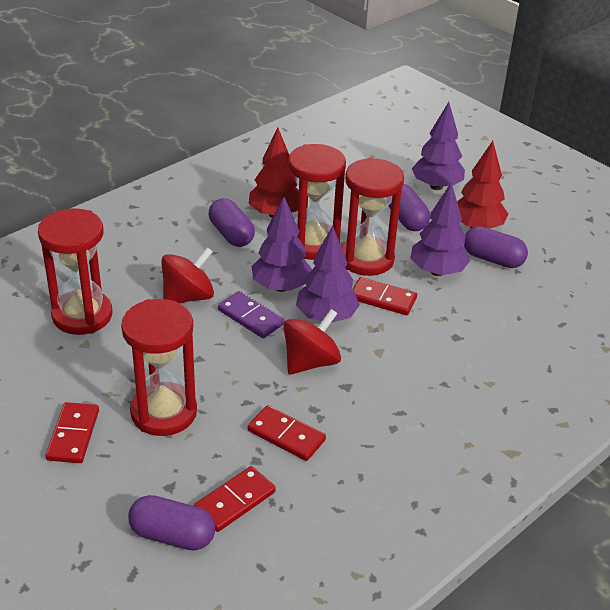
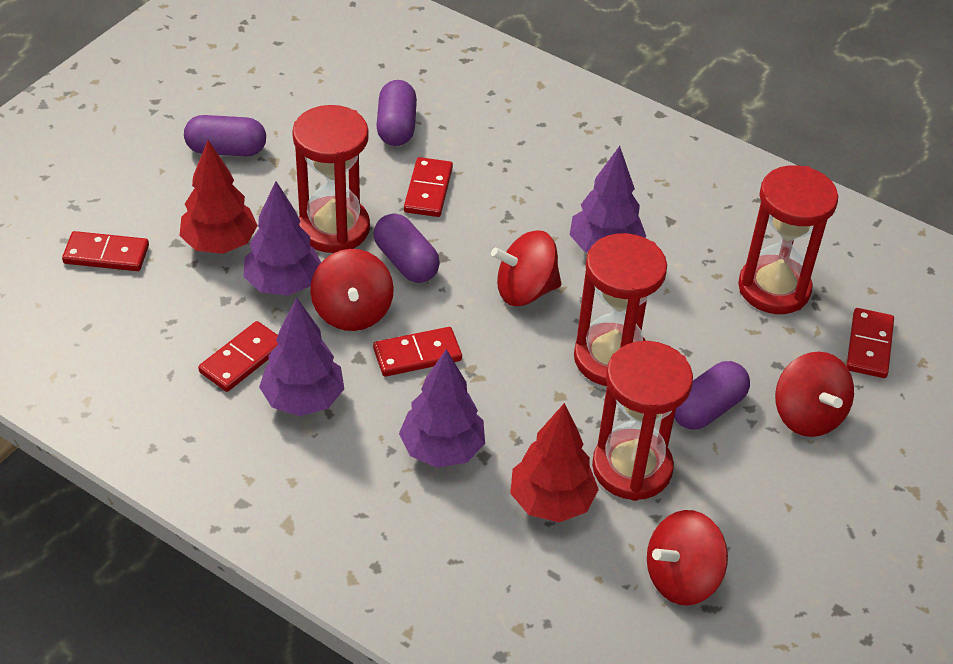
purple domino: [218,291,284,338] = 1 -> none = 0
red domino: [46,402,99,463] [194,466,276,532] [248,405,326,461] [352,277,417,315] = 4 -> [62,231,149,271] [198,321,278,392] [373,327,462,377] [404,157,453,217] [846,308,894,378] = 5
red spinning top: [161,247,214,303] [284,309,341,374] = 2 -> [310,249,394,331] [491,230,562,306] [647,510,728,606] [775,352,854,437] = 4

